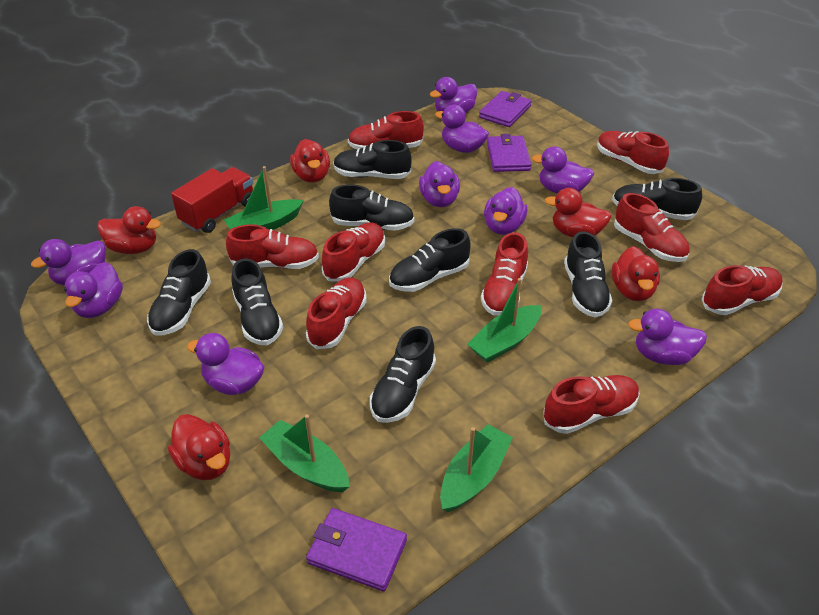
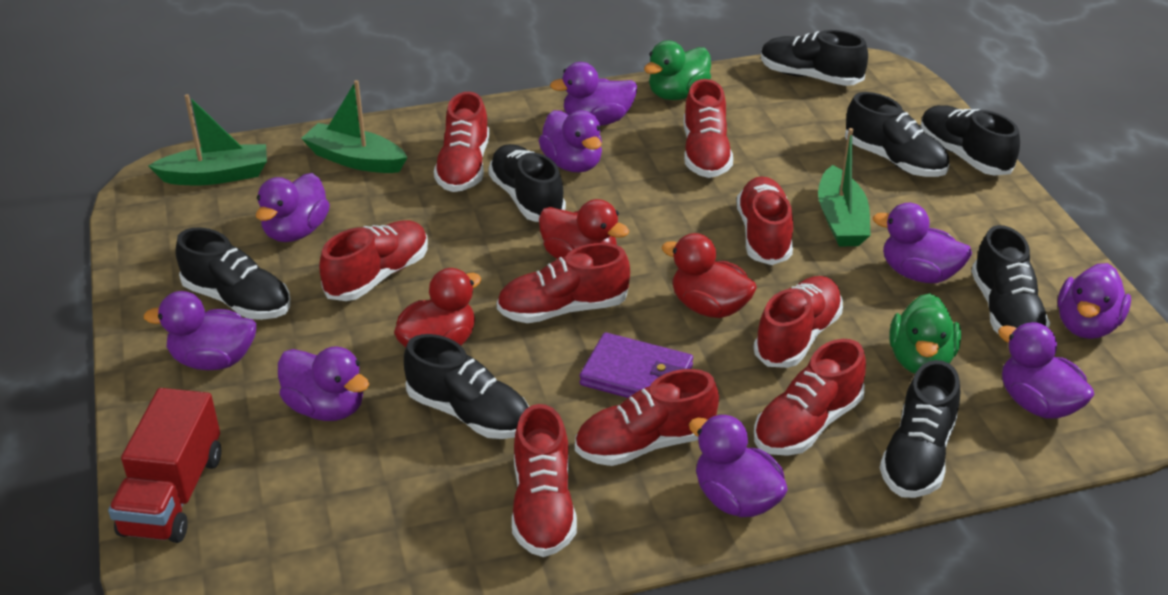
green boat: [224,166,304,230] [260,414,350,492] [440,424,513,512] [467,278,541,363] = 4 -> [148,94,267,185] [301,80,408,173] [818,128,871,247] = 3
green duck: none = 0 -> [644,40,711,100] [890,293,961,374] = 2
purple wallet: [306,508,407,591] [479,91,531,127] [487,134,531,172] = 3 -> [580,332,693,398] = 1
red duck: [97,206,161,254] [168,414,230,480] [290,139,330,182] [545,188,611,237] [612,246,660,301] = 5 -> [394,268,481,348] [539,199,629,259] [662,233,757,318] = 3

